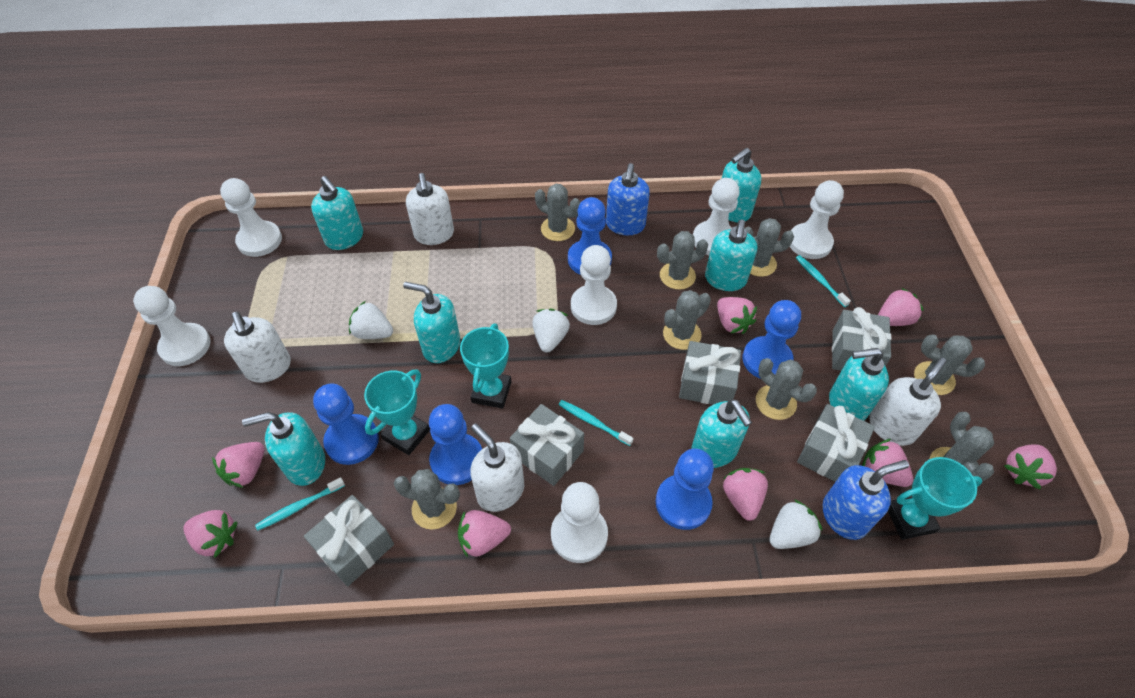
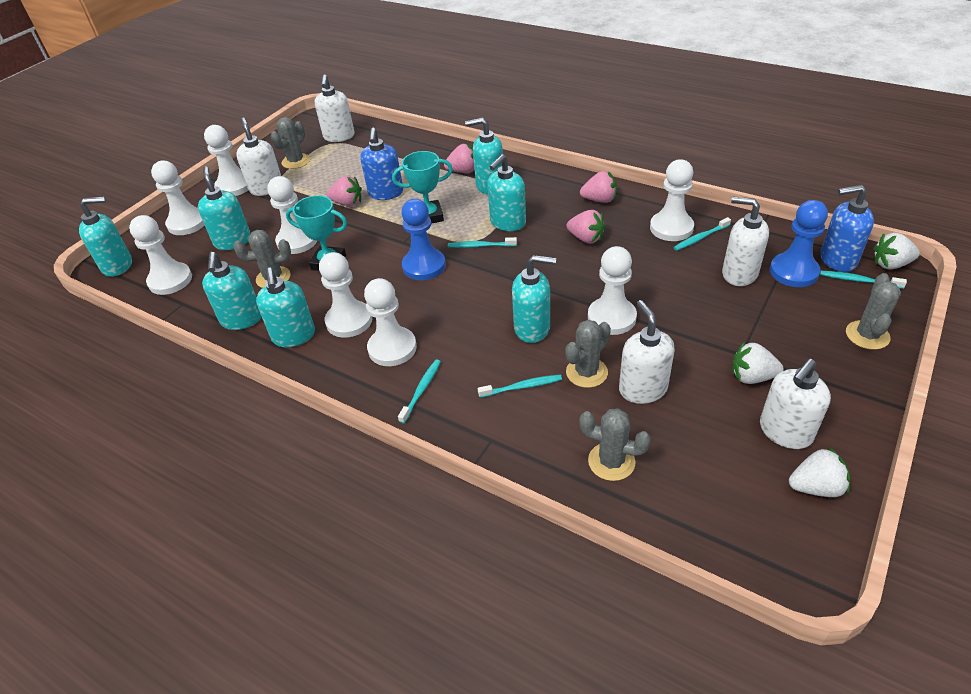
blue pawn: [313,383,379,465] [429,404,482,485] [568,197,612,275] [656,449,714,530] [743,300,801,379] = 5 -> [401,199,446,280] [770,200,828,287] = 2
grey cactus: [394,469,460,529] [535,184,581,241] [657,231,708,290] [663,290,711,350] [744,218,794,277] [756,358,817,420] [914,335,985,395] [930,412,994,481] = 8 -> [233,230,291,288] [270,117,310,169] [565,320,611,388] [579,408,651,481] [846,273,901,350] = 5
grey gift: [304,495,394,586] [510,404,584,486] [679,341,741,405] [797,404,875,482] [832,307,891,371] = 5 -> none = 0
pink strawberry: [183,510,238,558] [212,442,265,488] [458,510,511,558] [717,297,757,334] [723,468,768,521] [862,439,913,487] [878,288,924,326] [1004,445,1057,489] = 8 -> [327,176,362,206] [444,144,474,173] [567,210,605,244] [580,171,617,203] = 4
turquoise toothbrush: [255,477,345,531] [558,400,633,446] [796,255,851,307] = 3 -> [398,360,441,423] [448,237,517,248] [478,375,562,397] [674,217,731,251] [820,271,907,289] = 5
turquoise trophy: [364,370,430,455] [460,324,511,409] [888,457,983,540] = 3 -> [286,195,347,271] [392,151,453,224] = 2
white pawn: [133,286,210,366] [220,178,282,257] [551,482,608,563] [571,245,617,325] [693,178,740,255] [790,180,844,259] = 6 -> [129,215,192,295] [151,161,204,235] [204,125,248,196] [267,176,317,254] [319,252,372,338] [364,278,417,366] [588,246,637,335] [650,159,694,241] = 8
white soap dispenser: [224,312,291,383] [406,173,454,245] [470,423,524,512] [869,357,947,446] = 4 -> [236,118,281,196] [315,75,355,142] [619,300,675,404] [722,196,769,286] [760,359,831,449] = 5

